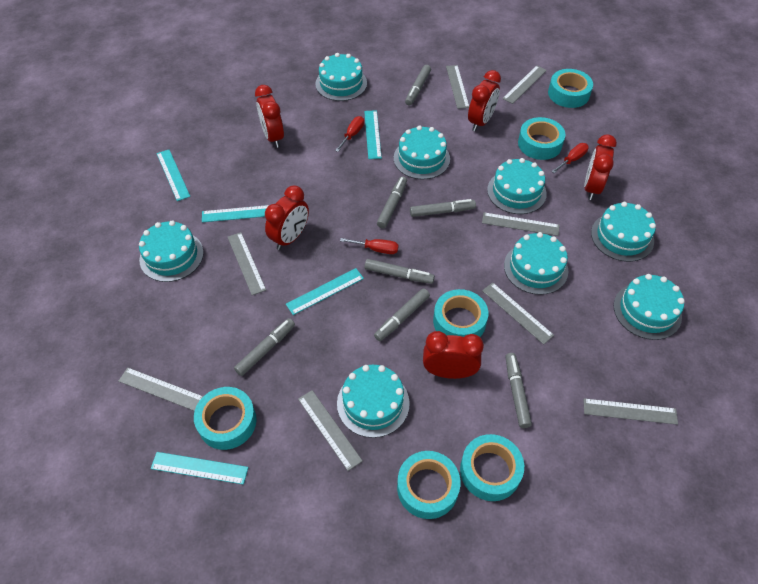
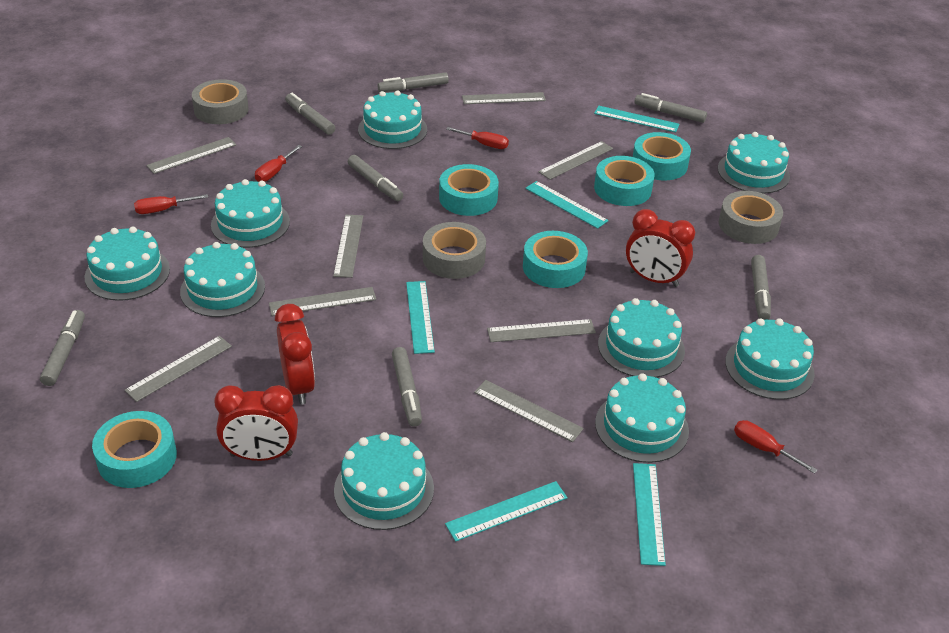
grey tape: none = 0 -> [192,79,249,124] [423,222,486,279] [719,191,783,244] = 3
red clock: [255,85,284,148] [265,185,309,250] [423,331,484,379] [468,70,501,131] [584,134,617,200] = 5 -> [214,385,298,461] [275,304,315,405] [626,209,695,287] = 3
red screwdriver: [335,116,364,152] [340,238,398,254] [551,143,589,173] = 3 -> [134,194,208,214] [255,145,302,182] [446,127,509,149] [734,420,817,474] = 4
turquoise cake: [139,220,204,282] [315,53,367,101] [337,365,410,438] [394,126,450,179] [487,158,547,214] [504,232,568,295] [591,202,656,262] [614,274,685,340] = 8 -> [84,227,170,301] [180,242,265,317] [211,179,290,248] [334,432,434,530] [358,90,427,149] [595,373,689,463] [598,298,685,378] [718,132,790,194] [725,318,815,400] = 9
turquoise tape: [194,387,257,450] [397,451,460,519] [433,289,488,337] [460,434,524,501] [518,117,565,160] [548,69,593,108] = 6 -> [92,411,177,488] [439,164,499,216] [523,231,588,288] [594,156,655,206] [633,132,691,180] = 5

